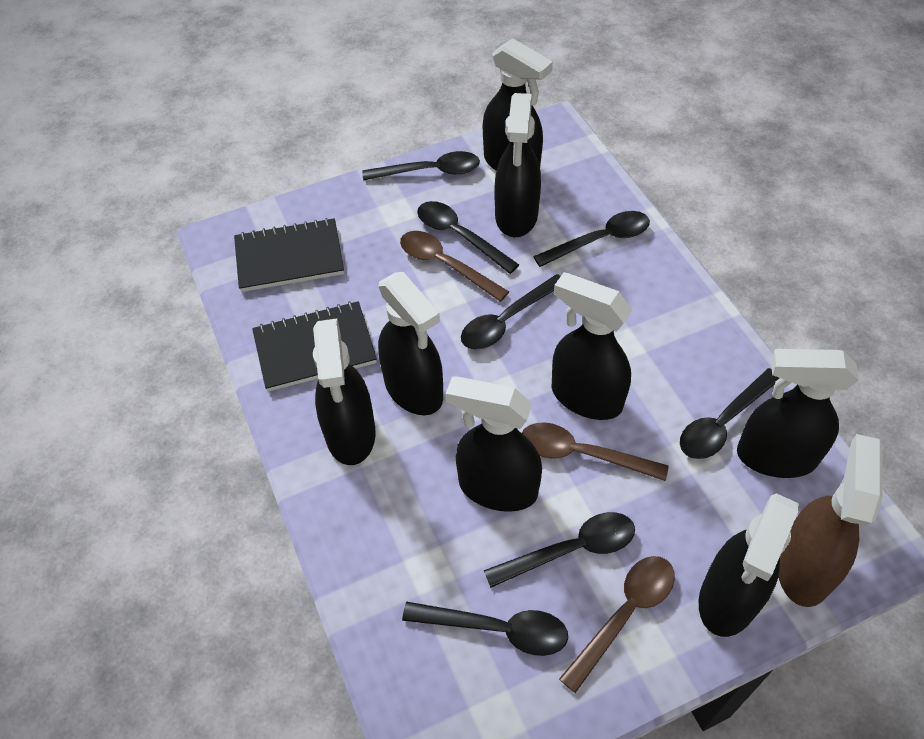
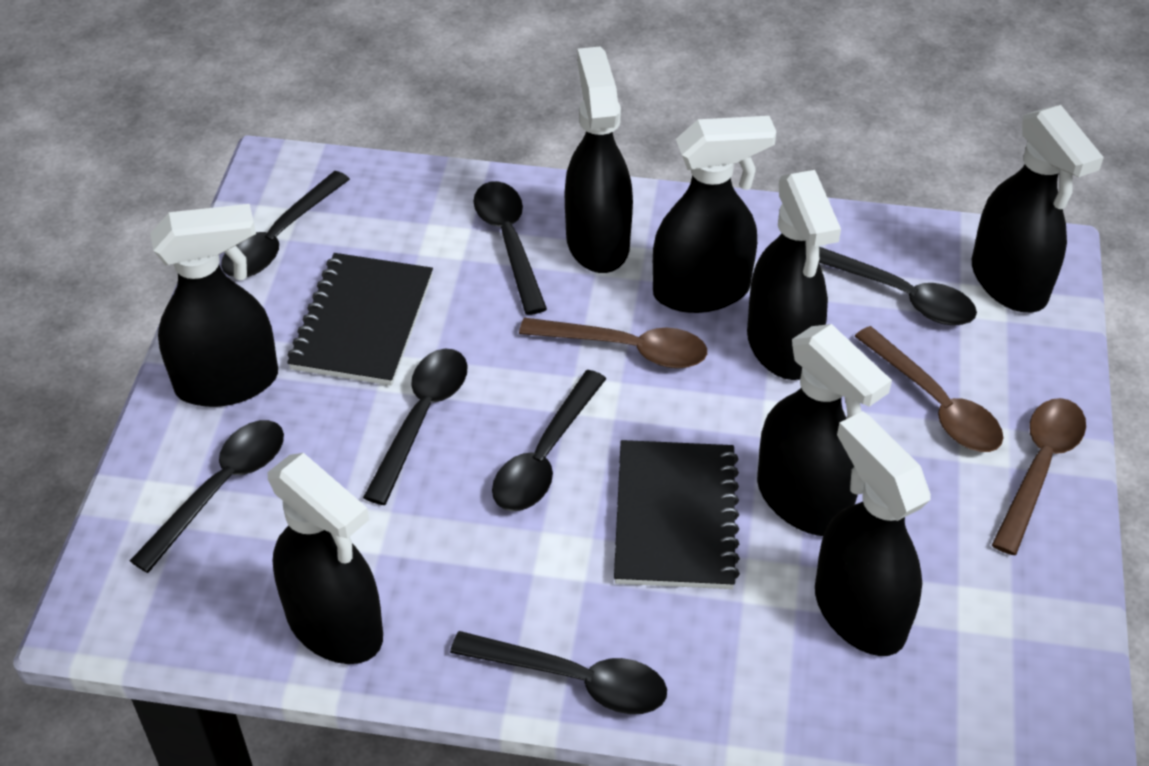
brown spray bottle: [778,434,883,607] = 1 -> none = 0

